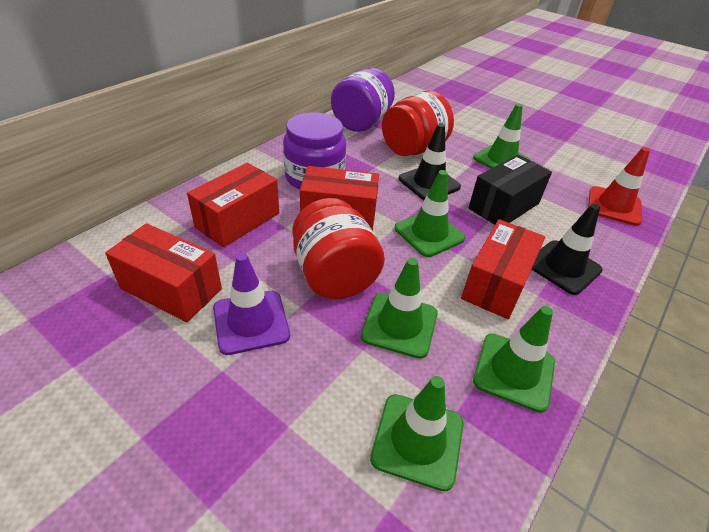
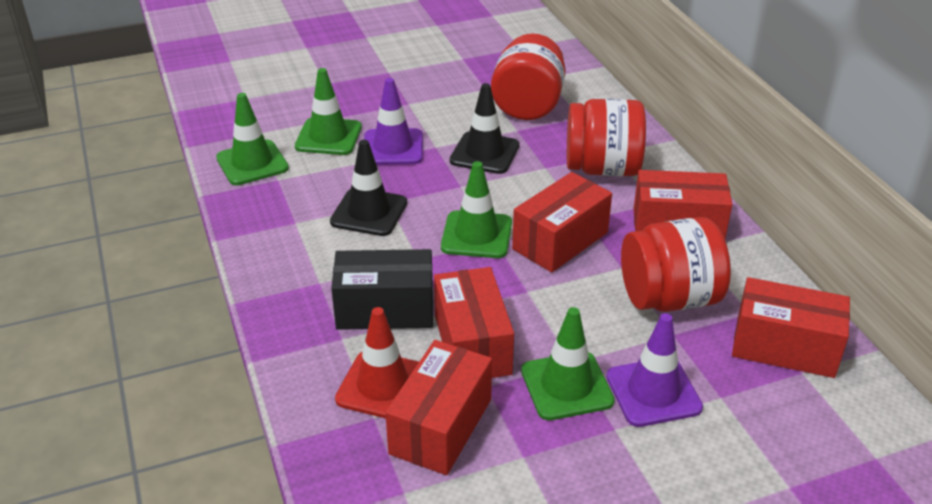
green traffic cone: [361,258,438,359] [370,376,464,491] [394,170,465,257] [473,104,531,169] [473,306,555,413] = 5 -> [216,93,289,185] [295,68,362,155] [441,161,512,258] [521,307,615,420] = 4
purple jar: [283,112,346,189] [331,68,395,132] = 2 -> none = 0
purple traffic cone: [213,253,290,355] = 1 -> [364,78,423,165] [606,313,703,427] = 2
red box: [105,223,222,322] [187,163,279,247] [300,166,379,231] [461,219,545,319] = 4 -> [385,340,492,475] [434,267,514,378] [512,172,612,272] [633,170,733,239] [732,277,850,378] = 5
red jar: [292,198,385,299] [382,90,454,156] = 2 -> [491,33,566,120] [567,99,646,176] [621,217,731,312] = 3

